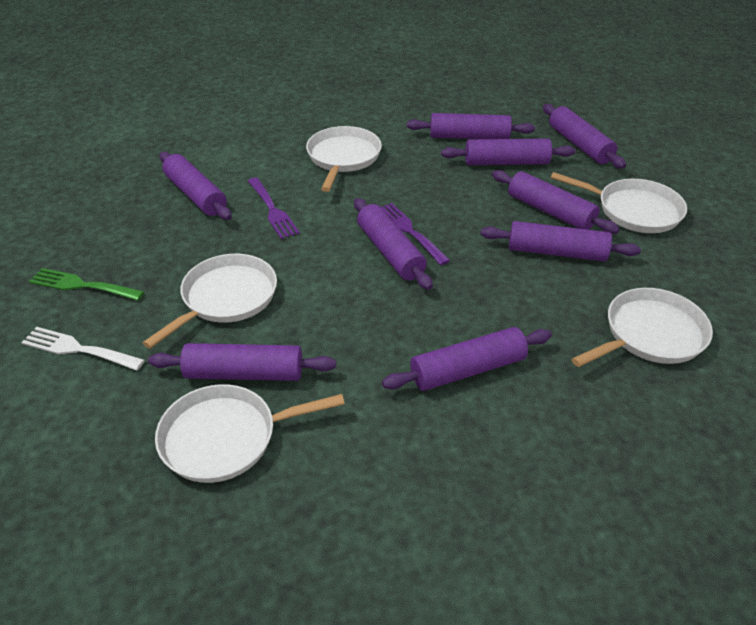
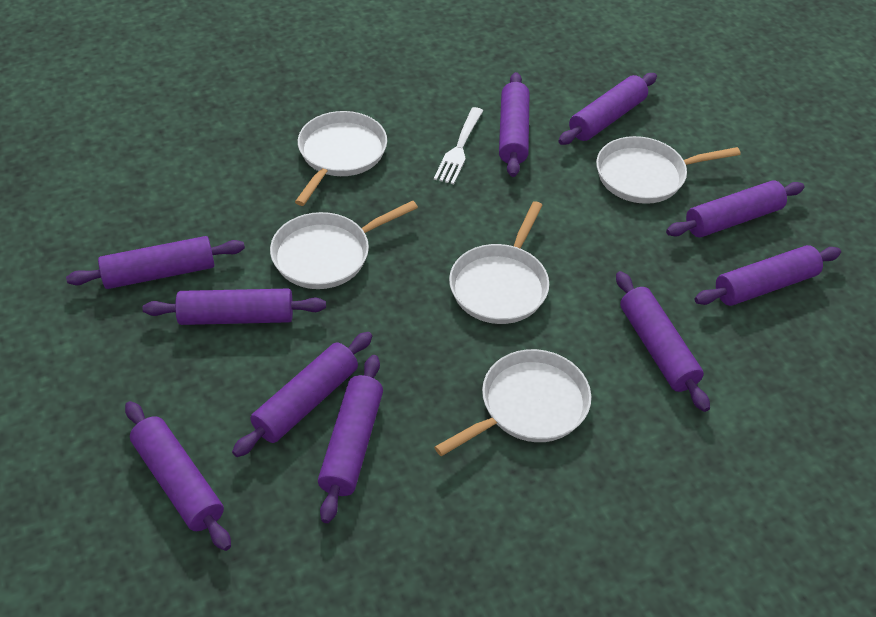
green fork: [29,268,144,301] = 1 -> none = 0
purple fork: [248,178,300,239] [381,203,450,265] = 2 -> none = 0
purple rolling pin: [148,343,336,381] [160,152,232,220] [354,198,433,290] [382,327,552,391] [407,113,535,139] [441,138,575,165] [481,221,641,262] [492,170,620,234] [543,104,626,169] = 9 -> [66,236,245,289] [125,401,231,551] [142,289,326,325] [232,332,372,457] [318,355,383,523] [499,72,529,177] [558,73,657,145] [616,271,710,412] [666,180,804,238] [695,245,841,306] = 10

